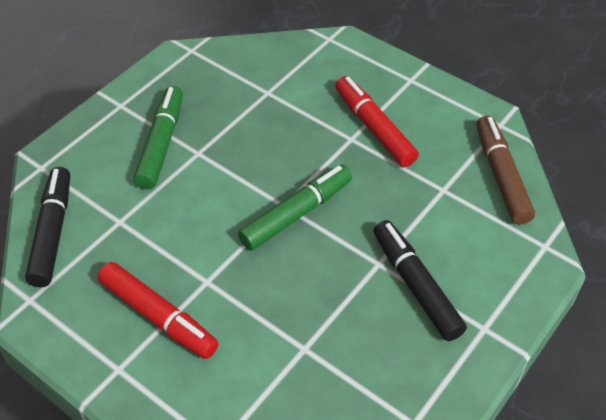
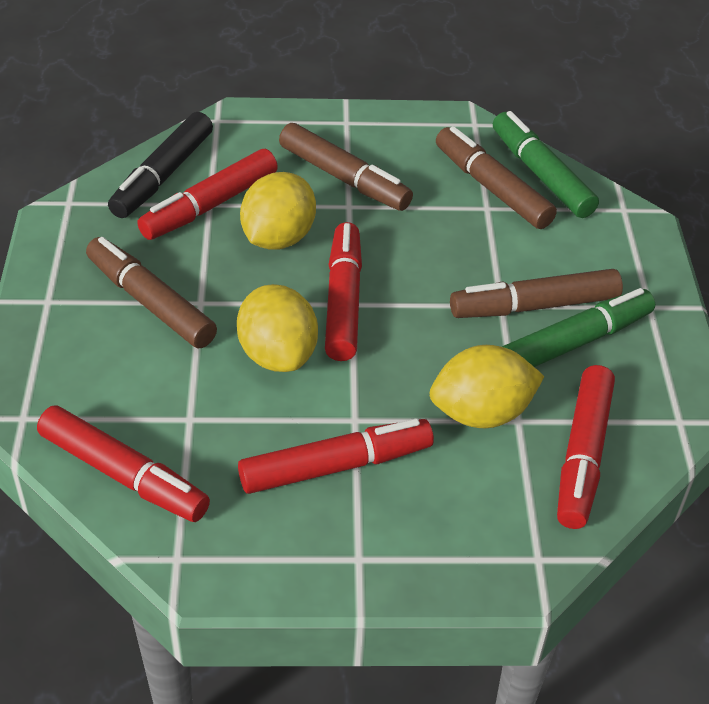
black marker: [25,167,70,287] [373,220,467,341] = 2 -> [108,112,213,218] = 1
brown marker: [476,116,535,225] = 1 -> [86,237,217,348] [279,123,413,211] [436,126,557,229] [450,269,623,318] = 4
red marker: [97,262,219,359] [335,76,419,167] = 2 -> [37,405,210,522] [137,149,278,240] [238,419,434,494] [325,222,362,361] [557,365,615,529] = 5
yellow lemon: none = 0 -> [237,284,318,372] [240,172,316,250] [430,345,545,428] = 3

